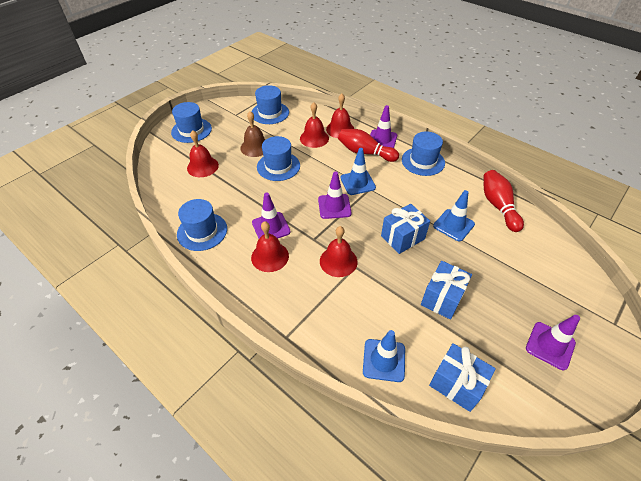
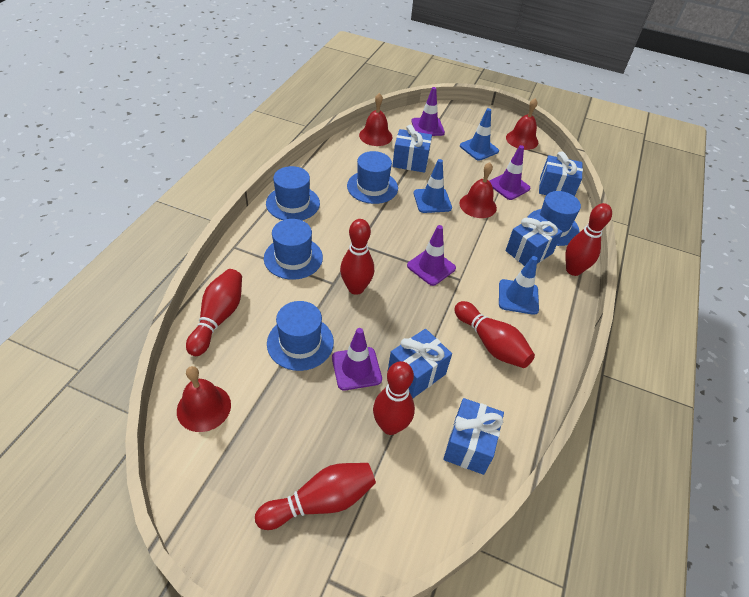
blue gift: [381,204,430,254] [421,261,472,320] [429,343,496,412] = 3 -> [388,329,452,398] [392,125,432,173] [443,398,504,475] [506,214,562,266] [539,152,583,196] = 5
brown bell: [240,111,265,157] = 1 -> none = 0
red bell: [187,130,219,177] [251,221,289,272] [300,102,329,148] [320,226,358,277] [326,94,355,138] = 5 -> [177,366,231,432] [359,93,392,146] [459,162,497,218] [506,98,538,150] = 4
red bowling pin: [338,129,399,162] [484,170,524,232] = 2 -> [186,269,242,356] [255,463,376,530] [340,219,374,295] [373,361,415,435] [454,301,535,368] [565,203,612,276] = 6

